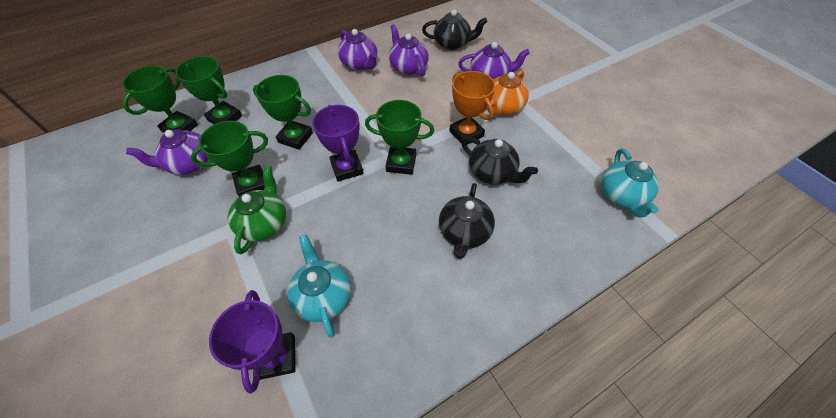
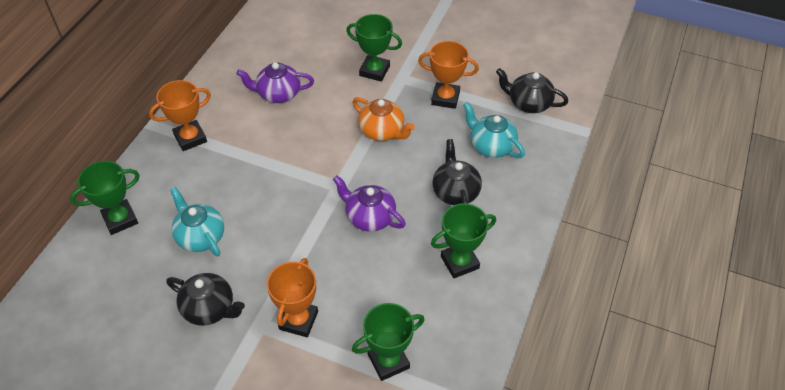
green teapot: [228,166,286,254] = 1 -> none = 0
green trophy: [122,66,198,133] [175,56,242,124] [191,121,268,196] [253,75,313,150] [365,100,434,175] = 5 -> [70,161,139,235] [346,14,402,82] [352,303,425,381] [431,203,496,278] = 4
orange trophy: [449,71,495,145] = 1 -> [149,80,211,151] [267,258,318,337] [418,41,479,109] = 3
purple teapot: [126,130,209,175] [338,29,377,70] [389,24,429,76] [458,42,530,79] = 4 -> [236,62,314,103] [333,175,406,232] = 2
purple trophy: [209,290,296,394] [312,105,364,182] = 2 -> none = 0

